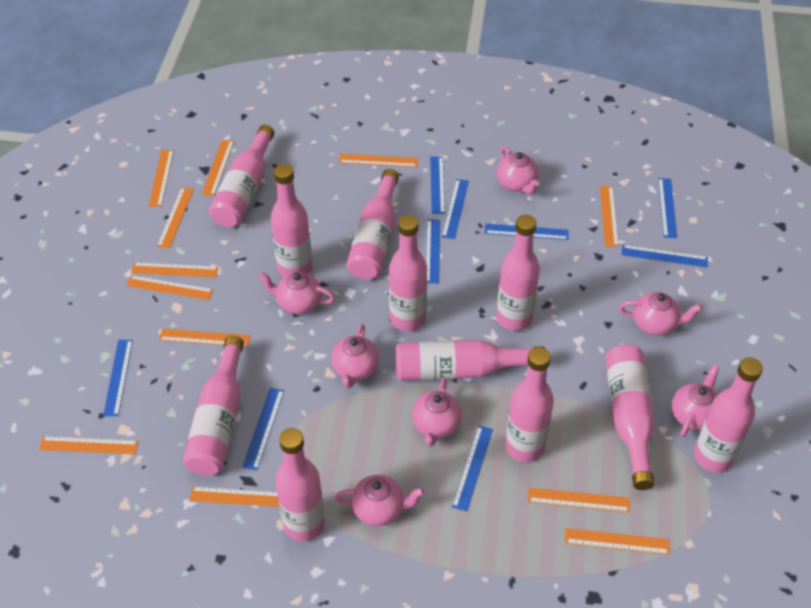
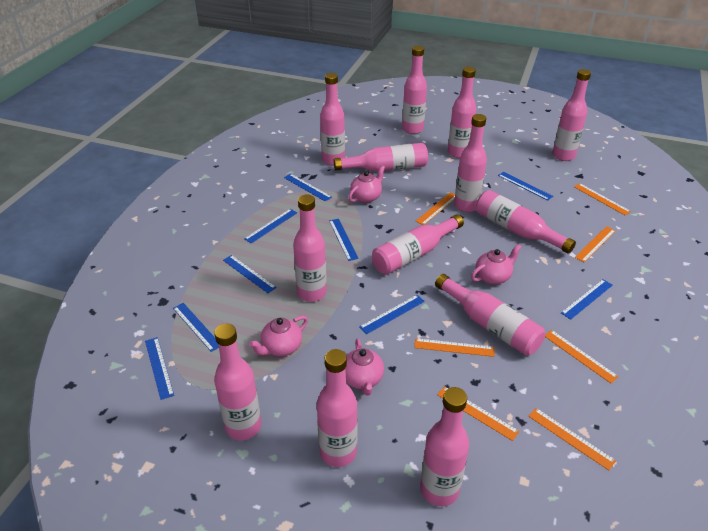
orange ruler: [39,436,139,455] [126,275,213,300] [131,263,218,278] [148,150,174,207] [157,187,194,248] [159,329,251,347] [189,487,279,507] [202,140,234,196] [339,154,418,167] [528,488,630,512] [565,528,670,555] [600,186,619,247] = 12 -> [414,338,495,357] [415,192,455,225] [437,386,520,441] [528,408,616,470] [545,330,619,383] [574,183,631,215] [575,226,616,263] = 7
pink bottle: [183,335,244,476] [209,125,274,227] [271,164,312,277] [275,428,325,542] [346,169,399,280] [389,215,427,331] [395,340,545,381] [496,215,540,331] [505,347,554,462] [605,344,655,490] [694,357,763,473] = 11 -> [214,324,261,441] [293,195,327,302] [317,349,358,467] [320,73,345,165] [334,143,428,172] [372,214,464,275] [402,46,427,134] [420,387,469,506] [435,274,545,356] [448,67,477,158] [454,114,487,212] [476,190,576,254] [552,69,591,161] = 13
pink teapot: [258,272,335,314] [331,324,379,388] [334,475,425,526] [412,378,462,447] [497,147,539,194] [619,292,702,335] [672,364,719,437] = 7 -> [249,315,308,356] [345,339,384,396] [348,165,385,203] [471,244,521,285] = 4

